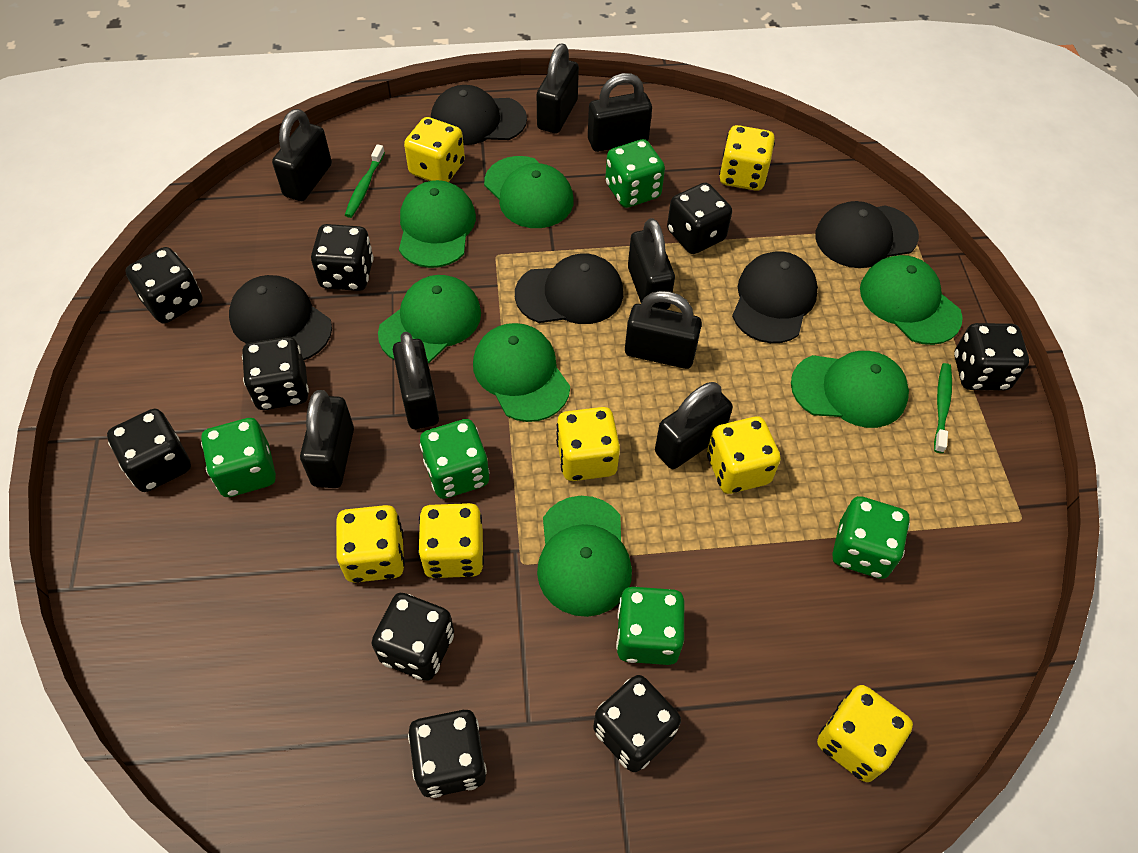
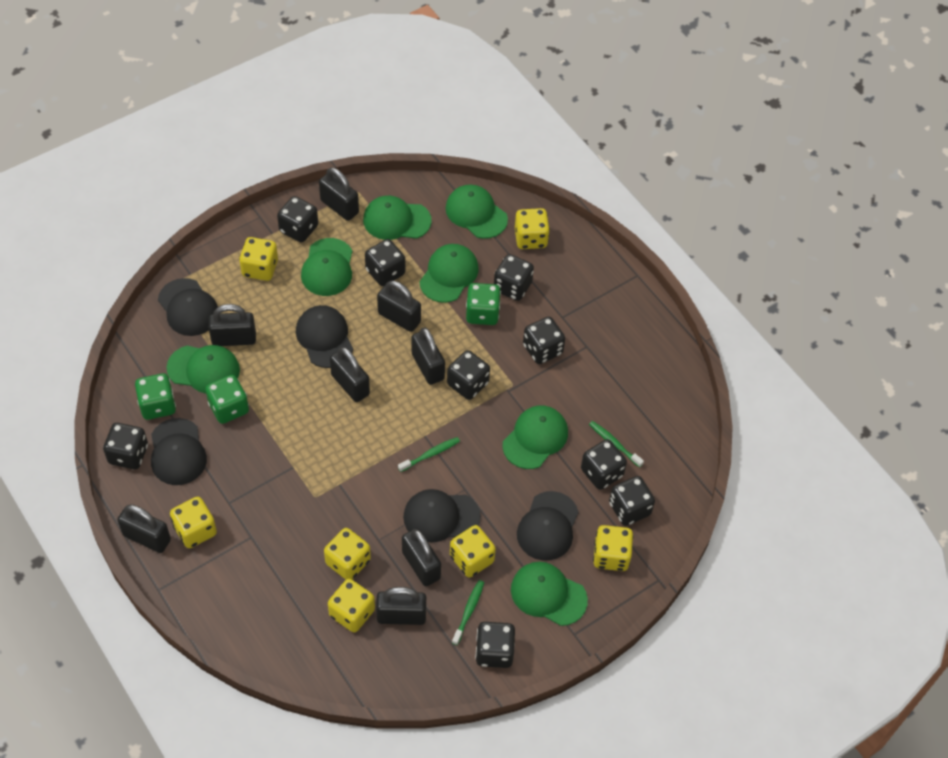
green dice: [201,418,276,497] [420,419,490,499] [605,139,665,208] [616,587,684,665] [832,496,910,579] = 5 -> [135,373,176,420] [205,375,249,424] [466,283,501,325] = 3
green toothbrush: [345,144,385,218] [934,363,952,453] = 2 -> [398,437,460,472] [452,580,484,645] [589,421,644,467] = 3

